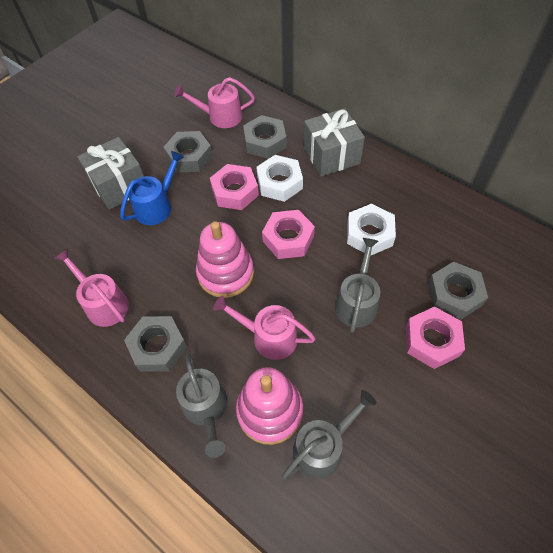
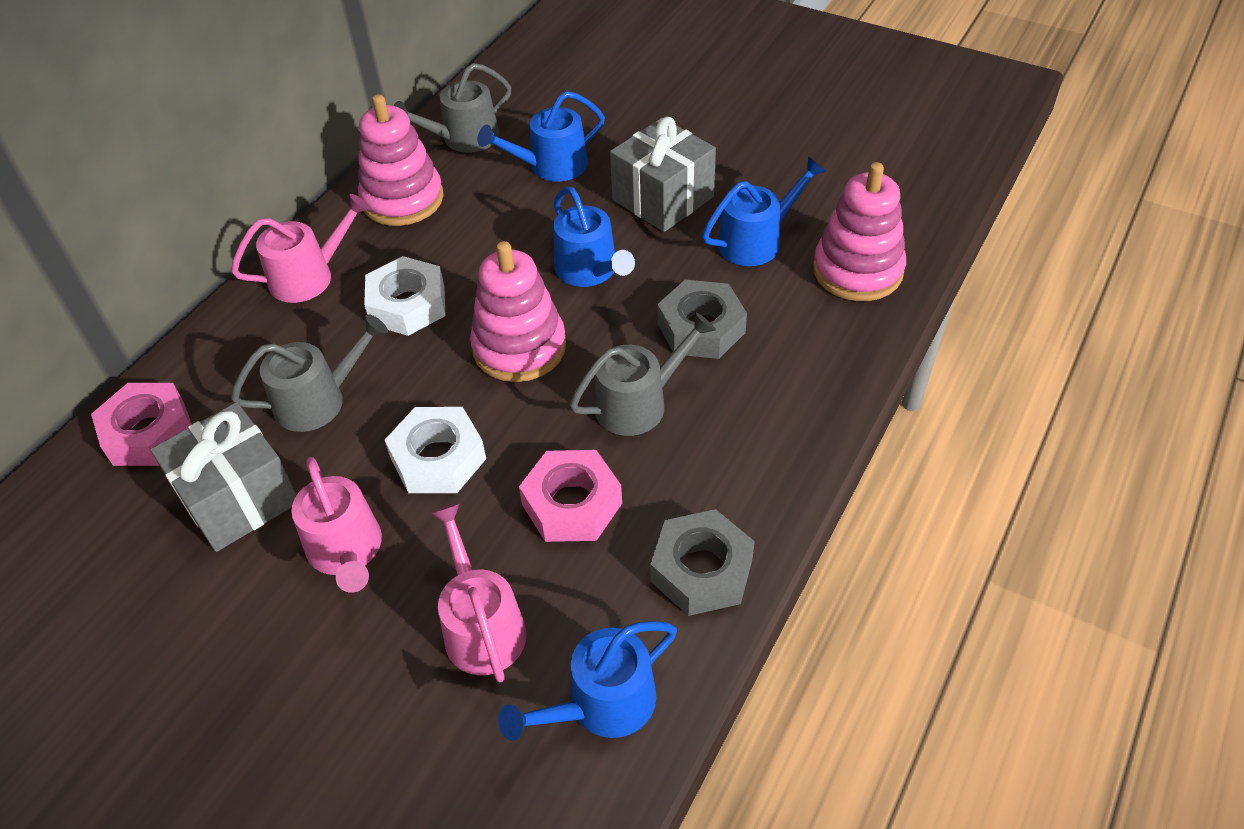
blue watering can: [120,151,184,225] = 1 -> [478,91,605,182] [498,621,677,741] [553,187,635,287] [702,156,826,266] = 4
grey nut: [124,316,187,372] [163,131,213,173] [243,115,287,159] [428,262,488,320] = 4 -> [650,509,755,616] [658,280,747,359] = 2
pink nut: [210,164,259,210] [262,210,315,259] [406,307,465,369] = 3 -> [91,383,192,466] [519,450,622,542] = 2
pink stacking toy: [196,221,254,298] [236,367,303,445] = 2 -> [358,94,444,226] [470,241,566,382] [813,162,906,301] = 3

